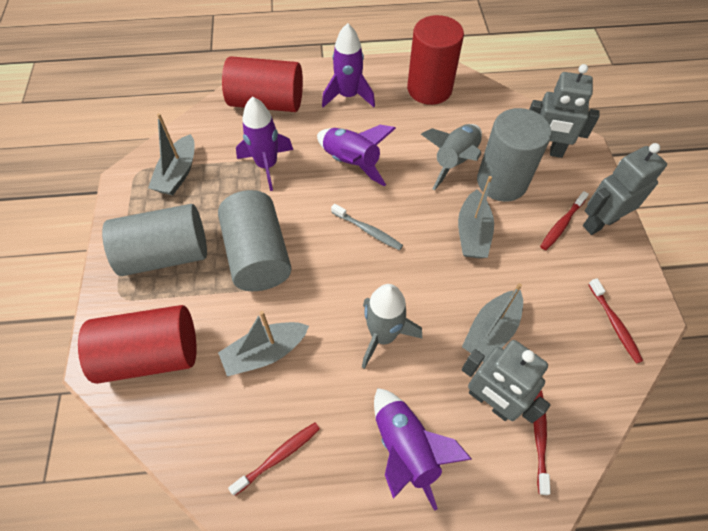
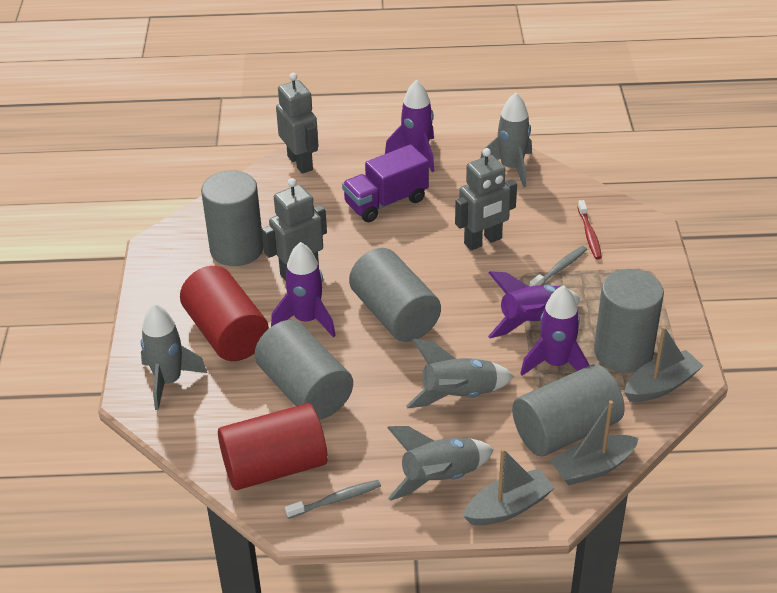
grey boat: [148,113,194,195] [218,311,309,377] [458,176,494,258] [462,283,523,362] = 4 -> [463,448,555,525] [550,401,639,486] [624,326,703,402] = 3
grey cylinder: [102,204,207,276] [218,190,292,291] [477,108,551,202] = 3 -> [201,170,264,266] [255,320,353,420] [349,248,441,342] [512,364,625,456] [594,269,664,373] = 5
grey rocket: [362,284,422,369] [421,124,482,190] = 2 -> [141,303,207,410] [387,426,494,500] [406,339,514,408] [480,93,532,188] = 4
grey toothbrush: [331,204,403,250] = 1 -> [285,480,381,519] [529,246,587,287] = 2
purple truck: none = 0 -> [342,144,429,222] = 1
red cylinder: [78,305,197,384] [222,56,303,112] [407,15,464,105] = 3 -> [180,266,269,361] [218,403,328,490] = 2
red toothbrush: [228,422,320,496] [533,391,551,495] [540,191,589,250] [588,278,643,364] = 4 -> [578,200,602,260] = 1

